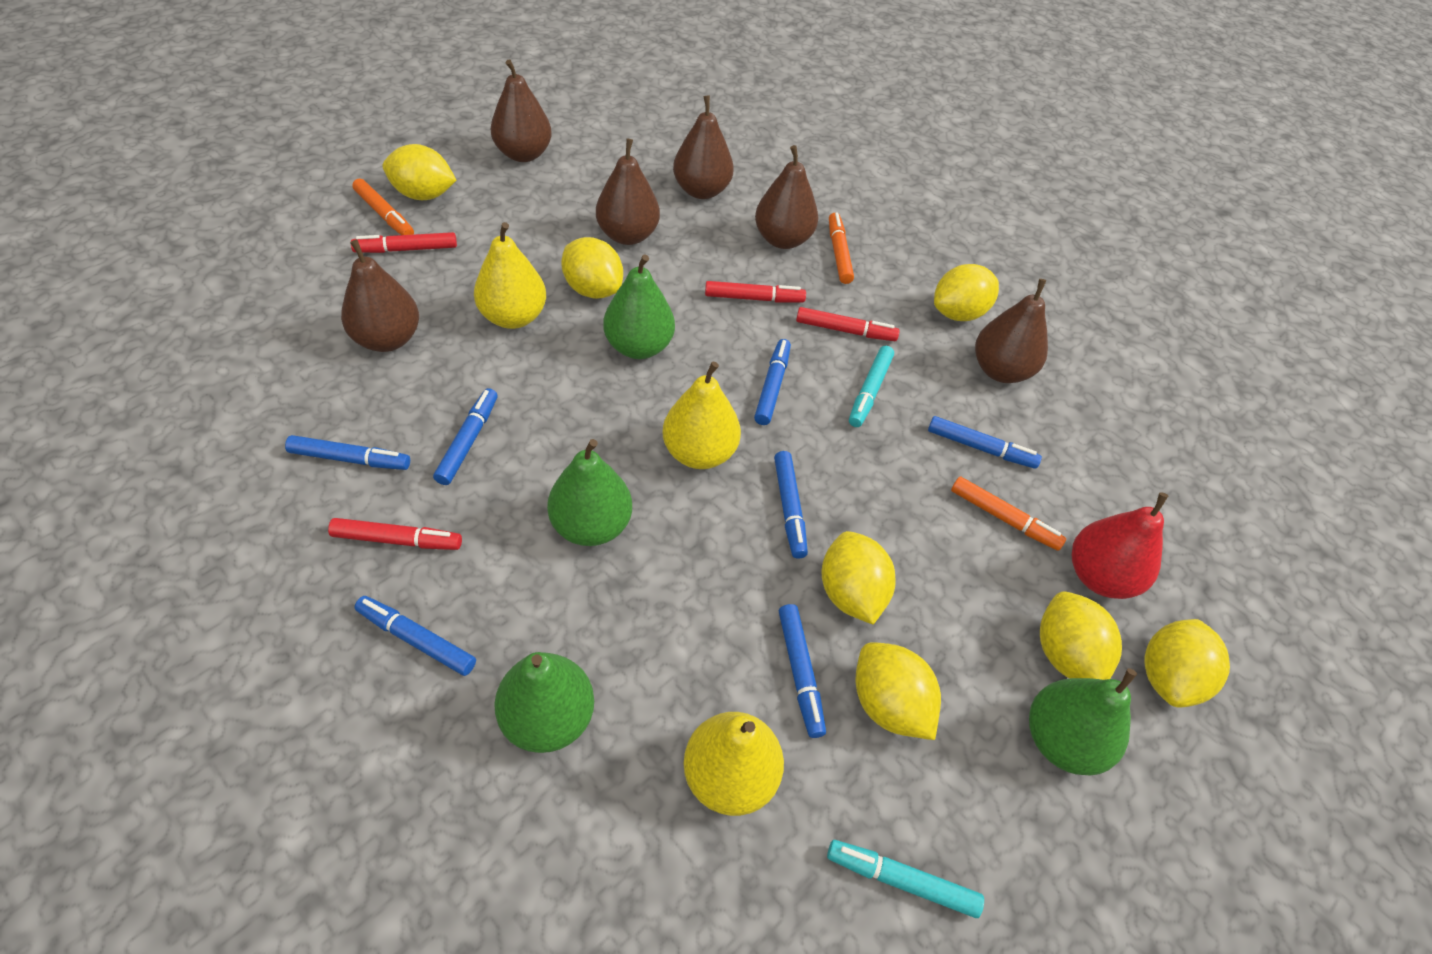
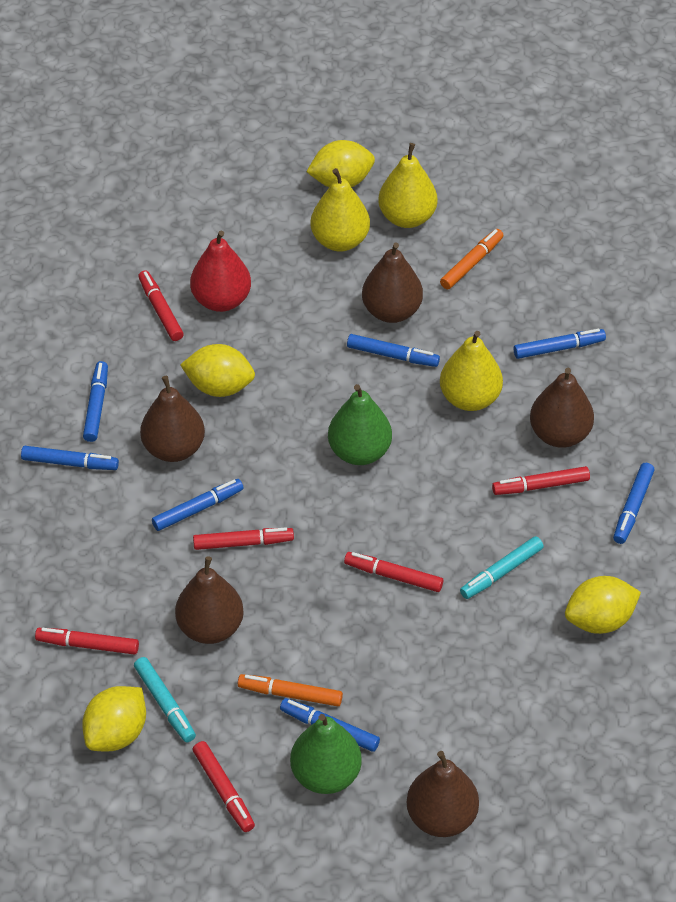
brown pear: [341,240,419,352] [491,59,552,162] [596,138,660,245] [673,96,734,199] [755,145,818,249] [975,279,1048,383] = 6 -> [140,376,205,462] [175,556,244,644] [362,243,423,323] [407,751,479,837] [530,368,594,448] = 5
green pear: [494,652,594,753] [547,439,632,546] [603,254,675,359] [1029,668,1137,775] = 4 -> [290,714,362,794] [328,384,392,465] = 2
orange marker: [352,178,414,235] [829,213,854,284] [951,477,1066,551] = 3 -> [238,674,343,706] [440,229,504,289] = 2
red marker: [328,518,462,550] [351,232,457,253] [705,281,806,303] [796,307,900,341] = 4 -> [35,628,139,655] [138,270,184,341] [192,741,255,832] [193,527,294,550] [344,552,443,592] [492,466,590,495] = 6
yellow lemon: [383,144,457,200] [561,237,623,299] [822,531,896,625] [856,642,941,740] [934,264,999,321] [1040,591,1122,680] [1144,619,1230,707] = 7 -> [82,686,146,752] [180,344,255,397] [306,140,375,187] [565,576,641,634] = 4

